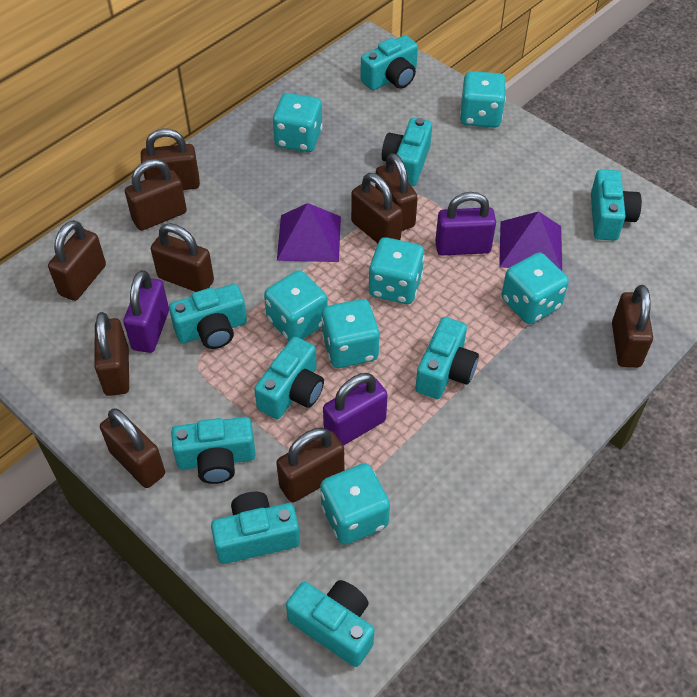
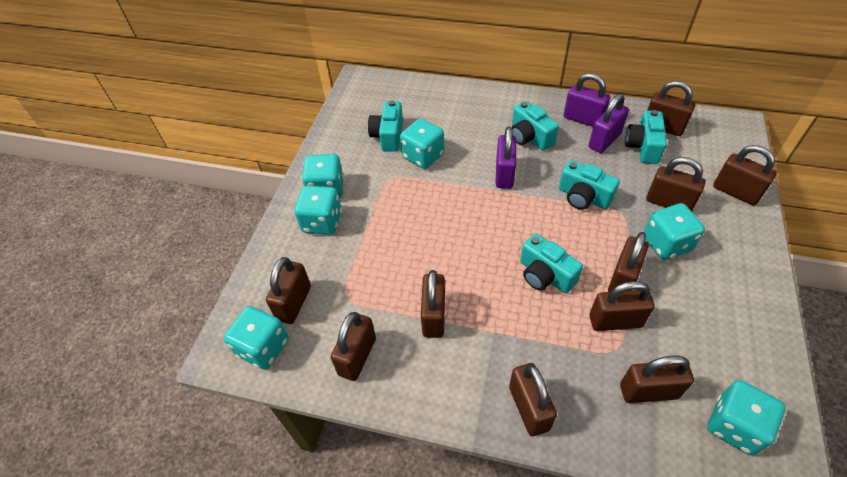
purple pyramid: [277,203,341,262] [499,211,562,271] = 2 -> none = 0
turquoise camera: [169,284,247,349] [171,417,256,484] [211,492,300,564] [254,337,324,419] [286,580,374,667] [360,35,418,90] [382,118,432,186] [415,317,479,399] [591,169,642,241] = 9 -> [368,100,403,152] [511,101,559,151] [520,233,583,293] [559,160,620,210] [625,110,667,164] = 5
turquoise dice: [264,270,328,341] [272,93,323,152] [320,463,390,545] [321,299,380,368] [369,237,425,304] [460,71,506,128] [502,252,569,324] = 7 -> [224,306,289,370] [294,186,342,235] [302,154,344,199] [400,118,444,169] [643,203,705,260] [707,380,786,455] = 6

